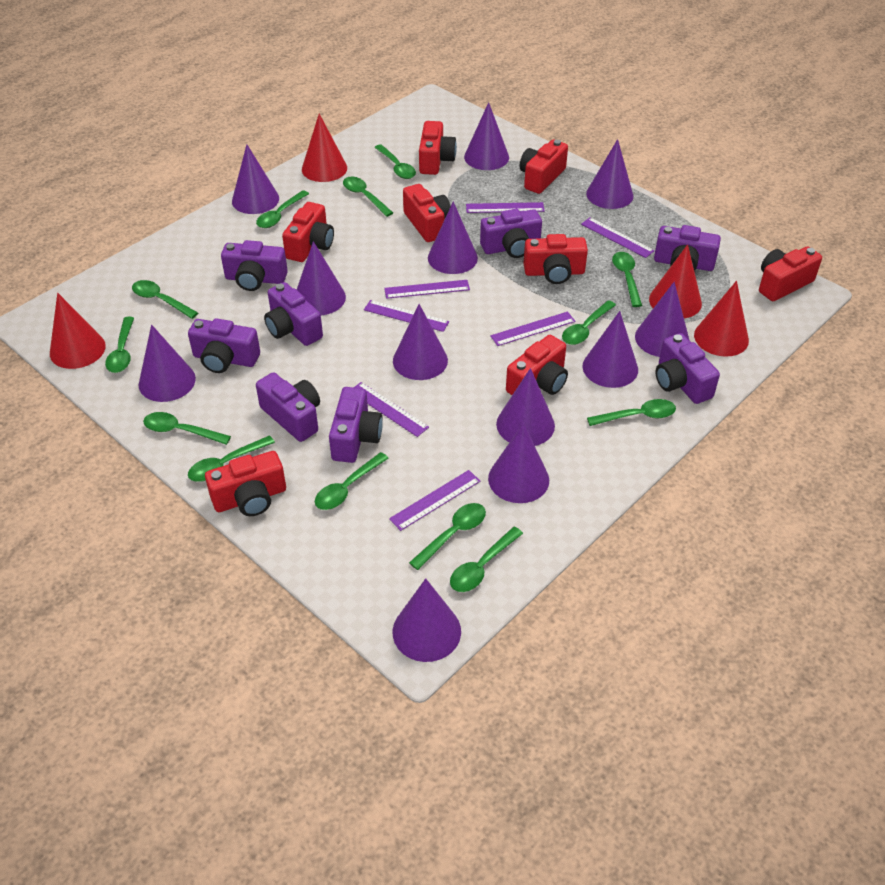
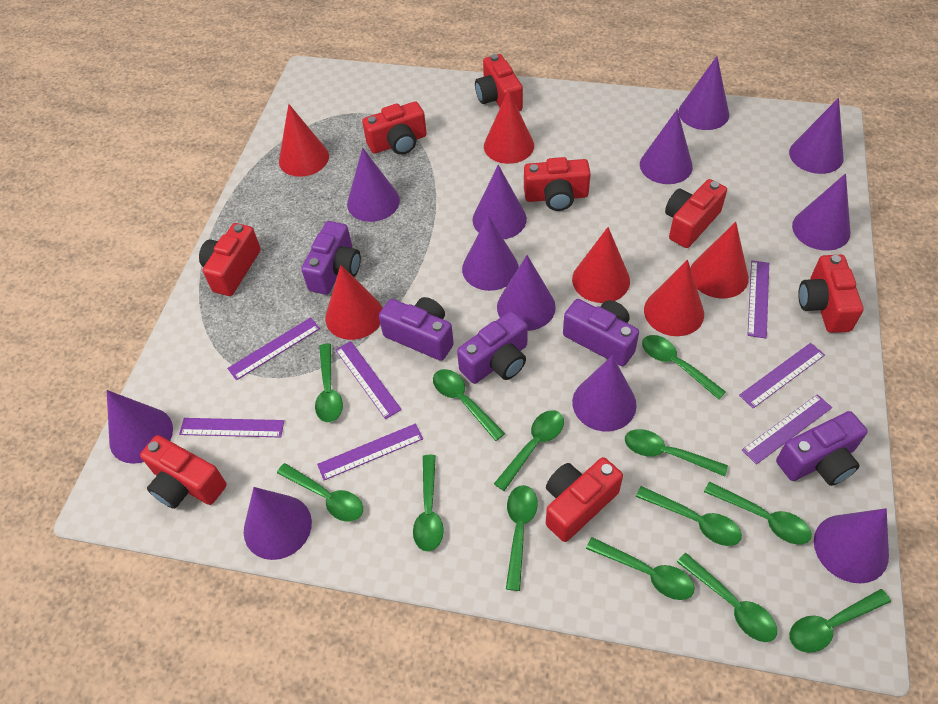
purple camera: [188,318,260,373] [221,240,288,291] [256,372,320,442] [264,282,323,346] [329,387,383,463] [480,209,542,258] [654,225,721,271] [655,333,720,404] = 8 -> [301,221,361,295] [379,297,454,361] [457,311,528,384] [563,299,639,366] [776,411,868,486] = 5
red cone: [50,293,106,369] [302,114,347,182] [649,244,702,318] [694,281,749,357] = 4 -> [279,104,329,177] [325,265,383,340] [484,90,534,164] [572,227,630,303] [644,259,704,336] [691,222,749,299] = 6

